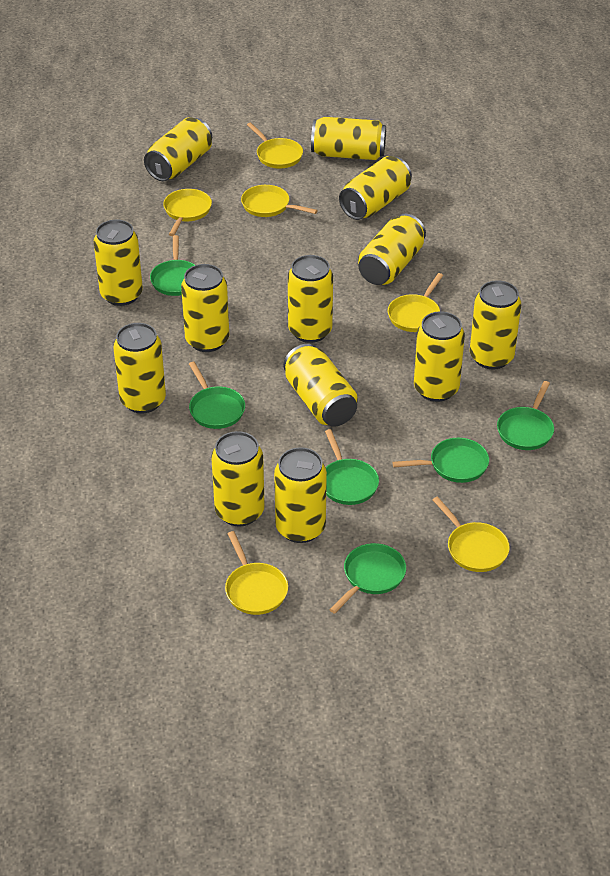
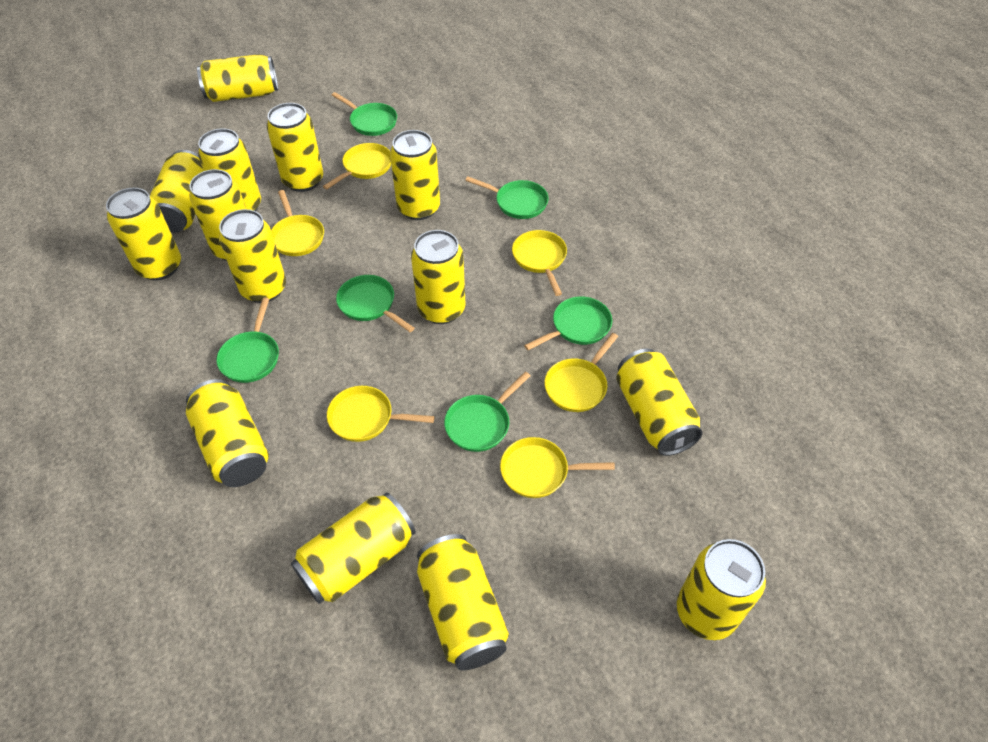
yellow can: [93,220,143,306] [113,323,166,414] [144,117,212,181] [181,264,229,352] [211,431,265,526] [274,447,327,543] [283,344,358,427] [288,255,333,343] [311,117,386,160] [339,156,412,220] [358,214,426,285] [414,311,465,402] [470,280,521,370] = 13 -> [106,188,181,281] [150,150,204,233] [186,379,269,487] [190,169,246,261] [197,54,278,102] [198,128,261,211] [219,209,286,303] [267,103,323,192] [291,492,416,604] [390,130,440,220] [411,230,465,324] [417,534,509,670] [616,349,703,456] [677,539,766,640] = 14

